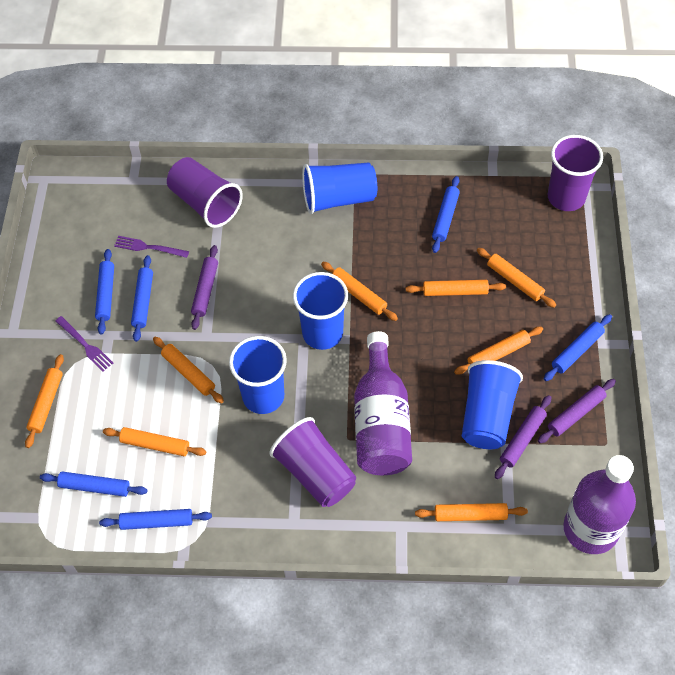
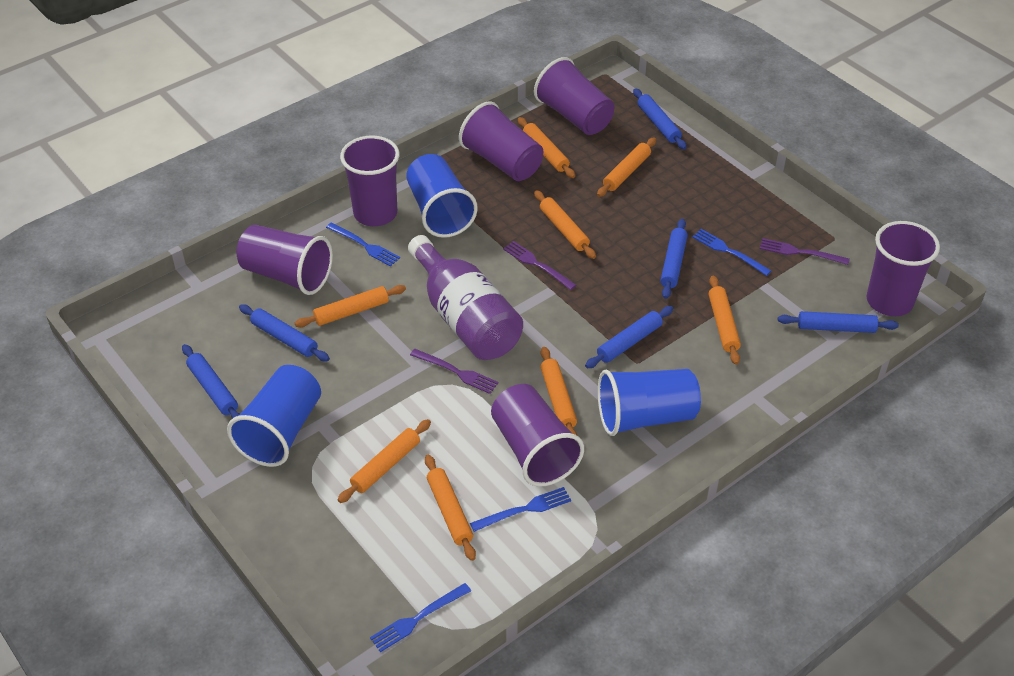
blue cup: [229,336,287,414] [293,272,348,350] [302,162,377,214] [462,360,523,449] = 4 -> [227,365,321,467] [406,154,478,238] [598,369,701,436] = 3
blue fork: none = 0 -> [326,222,400,267] [370,583,471,652] [470,487,571,532] [692,229,771,276] = 4
purple bottle: [354,331,412,475] [563,455,636,554] = 2 -> [408,235,523,360] = 1
purple cup: [167,157,243,228] [270,417,356,507] [548,135,603,211] = 3 -> [236,225,333,295] [340,135,399,226] [459,101,543,181] [491,384,584,487] [534,57,614,135] [866,221,940,316] = 6
purple fork: [55,316,113,371] [114,236,189,258] = 2 -> [410,349,498,394] [503,241,576,290] [760,238,850,265] = 3
purple rolling pin: [191,245,218,330] [495,395,551,479] [538,379,616,443] = 3 -> none = 0

